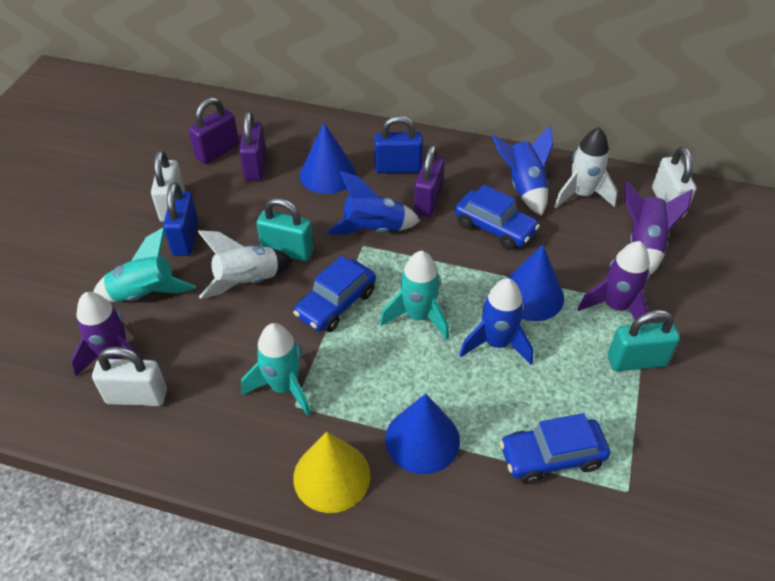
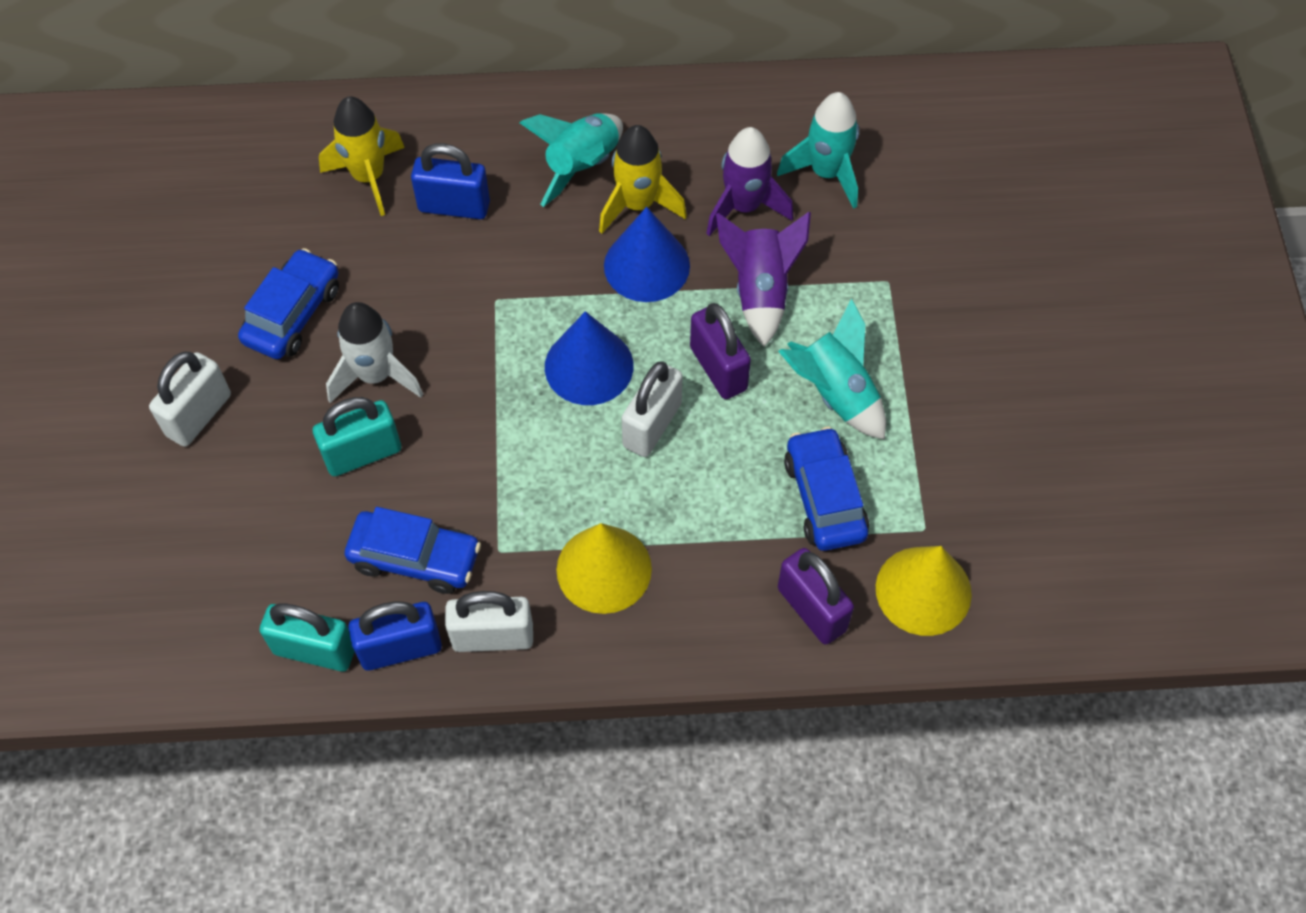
blue cone: [300,123,356,194] [385,394,460,474] [507,245,564,321] = 3 -> [545,311,634,405] [604,207,690,302] = 2
blue rocket: [326,171,420,235] [459,278,533,365] [492,126,553,216] = 3 -> none = 0
purple padlock: [189,97,239,164] [239,111,266,181] [414,145,445,217] = 3 -> [690,303,751,399] [778,548,854,645] = 2
purple rocket: [71,292,143,376] [577,241,650,324] [624,181,693,275] = 3 -> [706,127,793,236] [716,212,811,347] = 2
white rocket: [198,230,293,299] [554,127,617,208] = 2 -> [326,302,423,403] = 1
yellow cone: [293,432,371,513] = 1 -> [556,523,652,614] [876,546,972,636] = 2
yellow rocket: none = 0 -> [319,96,405,216] [599,125,687,234] = 2

